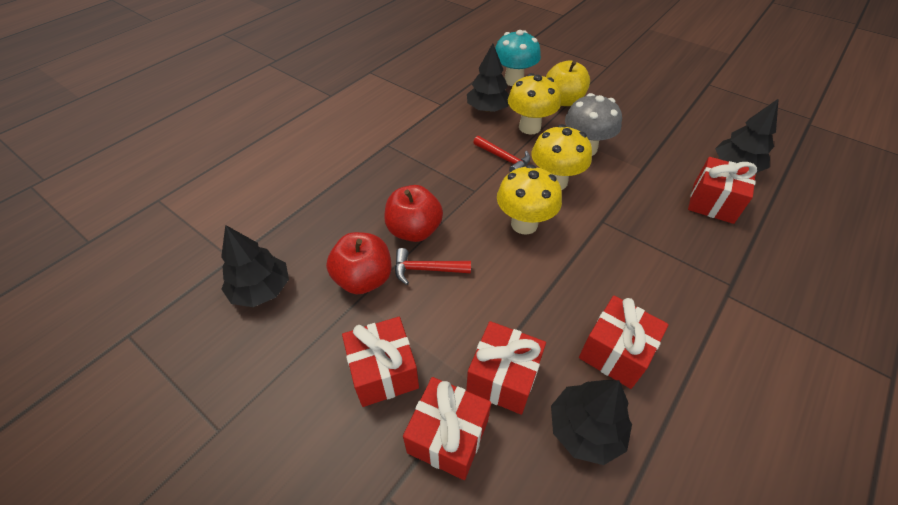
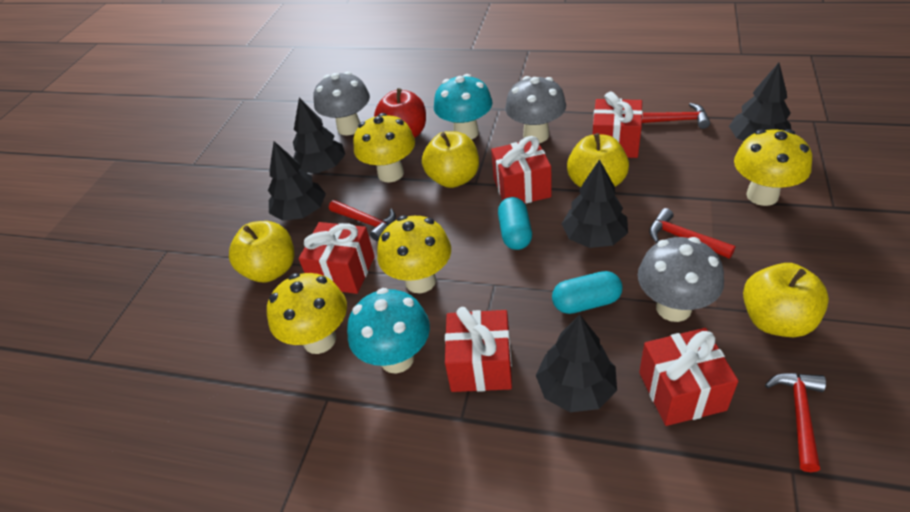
black tree: [221,225,289,307] [467,43,509,112] [551,380,632,465] [715,98,779,173] = 4 -> [268,141,326,221] [293,97,345,173] [536,314,617,412] [562,159,628,248] [729,63,791,141] = 5
grey mushroom: [565,93,622,156] = 1 -> [313,71,370,136] [505,76,566,143] [638,237,724,322] = 3
red apple: [326,232,392,294] [384,185,443,242] = 2 -> [374,88,426,138] = 1
red hammer: [395,248,471,285] [473,136,530,172] = 2 -> [329,200,396,241] [642,103,710,129] [649,208,735,259] [765,373,826,472] = 4
turquoise capsule: none = 0 -> [498,197,532,250] [552,271,623,314] = 2
turquoise mushroom: [495,30,541,86] = 1 -> [347,288,430,373] [434,74,492,140] = 2
yellow apple: [546,60,590,106] = 1 -> [229,221,294,282] [422,131,479,188] [567,133,629,187] [743,263,829,337] = 4
yellow mushroom: [497,165,562,235] [508,73,561,134] [531,124,592,190] = 3 -> [267,273,347,354] [353,113,415,183] [377,215,451,293] [734,129,812,206] = 4

